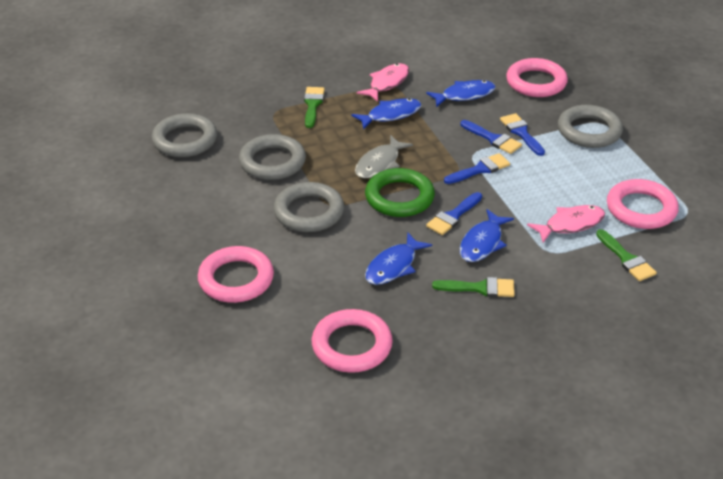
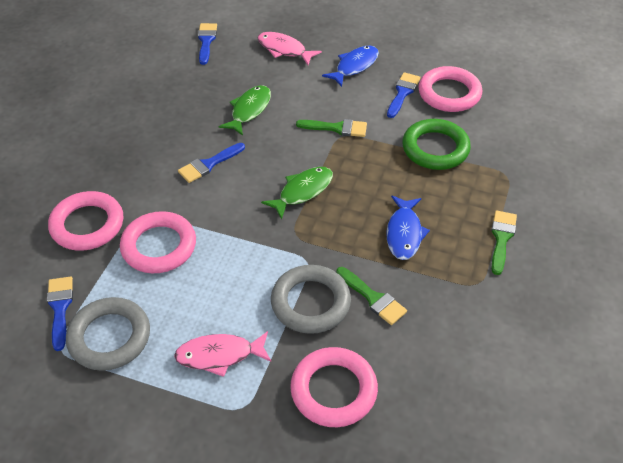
blue fish: [351,98,421,130] [365,233,432,285] [426,80,496,107] [460,209,514,262] = 4 -> [322,46,379,87] [387,196,430,260] = 2
green fish: none = 0 -> [219,85,271,136] [261,167,333,219] = 2
grey fish: [355,135,413,178] = 1 -> none = 0
grey ring: [151,113,217,157] [239,134,306,180] [274,182,344,232] [558,105,623,148] = 4 -> [66,297,150,371] [271,265,351,334] = 2

